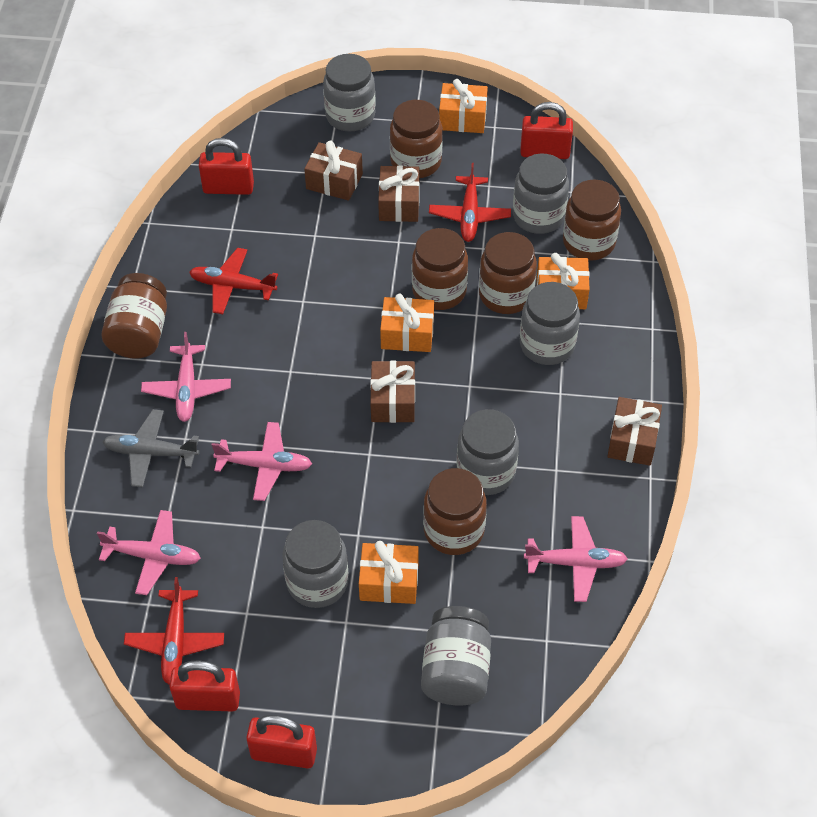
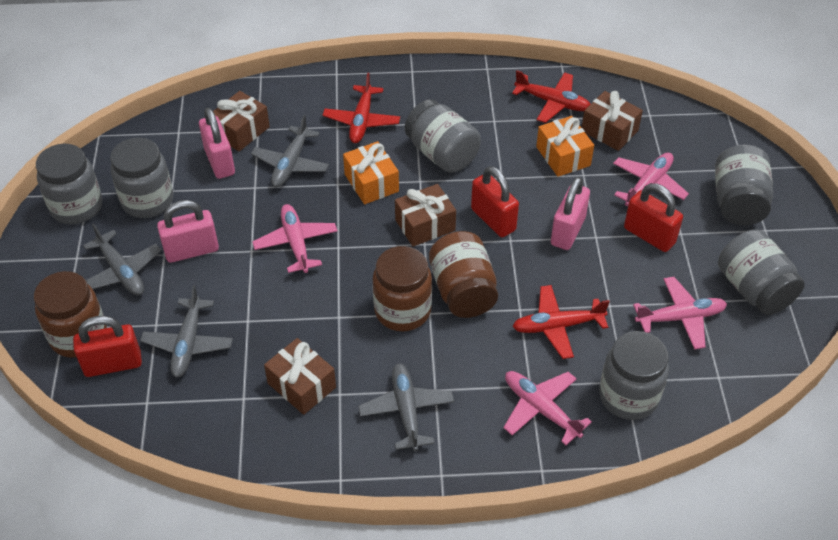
brown jar: [102,273,167,359] [390,100,443,178] [412,228,468,310] [423,468,487,555] [479,232,537,314] [563,179,621,261] = 6 -> [34,271,107,358] [373,246,432,331] [429,231,498,318] = 3
grey plane: [102,409,199,488] = 1 -> [83,223,162,295] [140,285,233,378] [251,115,329,187] [358,363,454,451] = 4
orange gift: [359,541,419,604] [380,294,434,352] [439,79,488,133] [537,253,590,309] = 4 -> [343,141,399,204] [536,116,594,177] = 2
pink padlock: none = 0 -> [157,200,219,263] [199,107,235,179] [551,177,590,250] = 3
red padlock: [169,660,240,712] [199,138,254,195] [246,715,317,768] [520,102,573,159] = 4 -> [73,316,142,377] [471,166,519,237] [624,183,683,252] = 3

